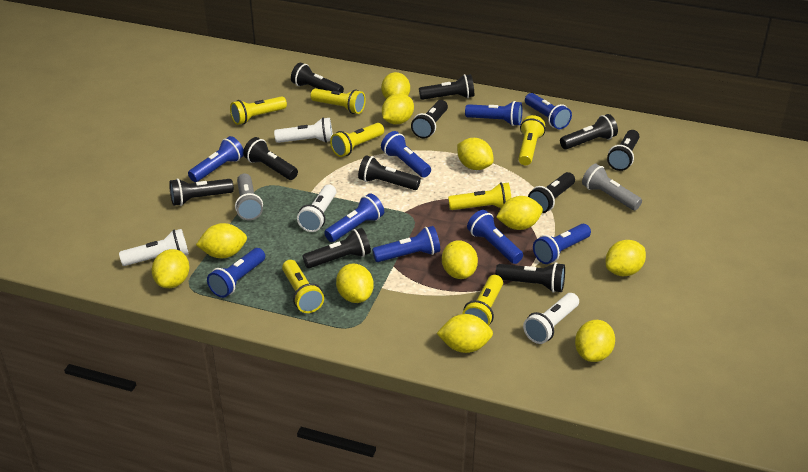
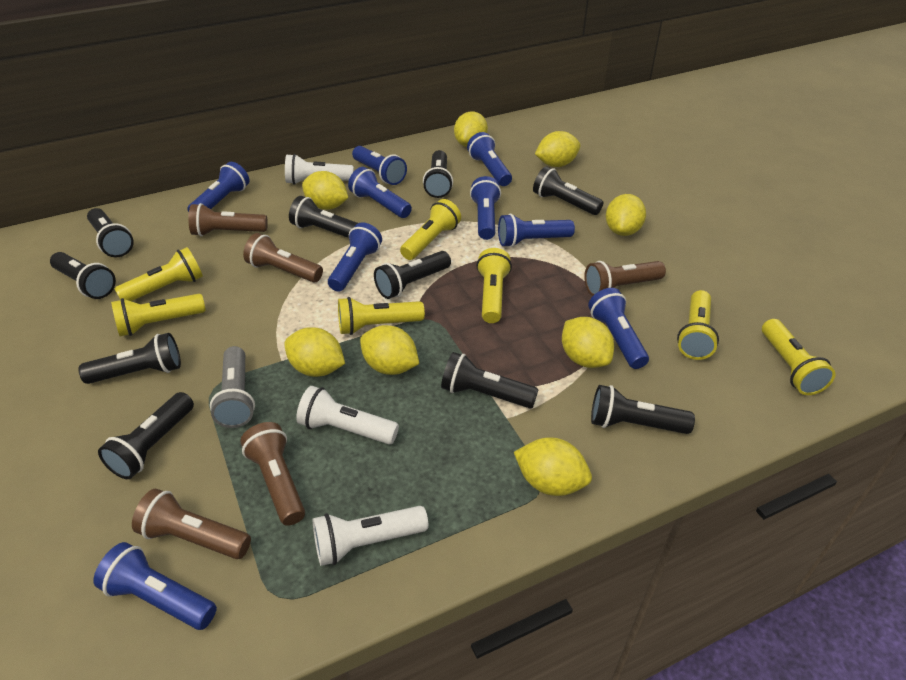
black flashlight: [169,178,234,206] [243,137,298,180] [291,63,344,93] [303,228,371,268] [358,155,421,190] [411,100,448,139] [419,74,474,100] [495,262,565,293] [528,172,575,213] [560,114,618,150] [607,130,639,171] = 11 -> [50,252,116,299] [79,333,181,384] [87,208,134,257] [98,392,194,479] [289,196,358,238] [374,251,451,299] [423,150,453,198] [441,352,539,408] [533,166,603,215] [591,385,695,434] = 10
brown flashlight: none = 0 -> [132,489,251,559] [188,203,268,236] [240,422,305,526] [243,233,323,282] [584,261,666,296] = 5
grey flashlight: [235,173,263,220] [582,163,642,210] = 2 -> [210,346,255,428] = 1
white flashlight: [119,229,189,266] [274,117,333,143] [297,184,336,232] [523,293,579,344] = 4 -> [285,154,354,185] [296,386,399,445] [313,506,428,566] = 3
yellow lemon: [152,249,189,288] [196,223,247,258] [336,263,374,303] [381,72,410,99] [382,94,414,124] [436,314,493,353] [442,240,478,279] [457,138,494,170] [496,196,543,230] [575,320,615,362] [606,240,646,276] = 11 -> [284,327,345,377] [302,171,348,210] [360,325,419,375] [454,112,488,147] [514,437,592,496] [535,131,581,167] [562,317,614,368] [606,194,646,236] = 8

